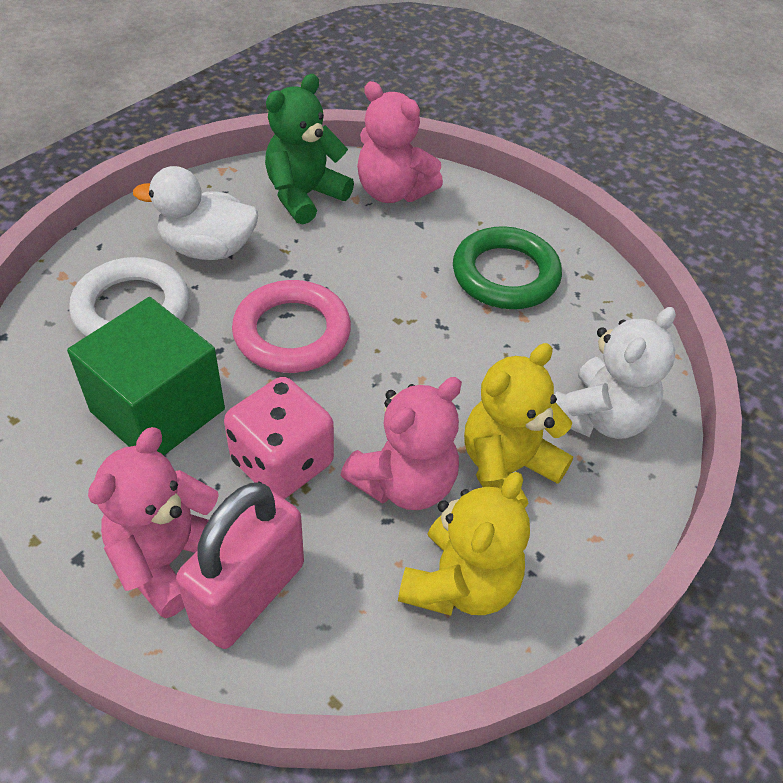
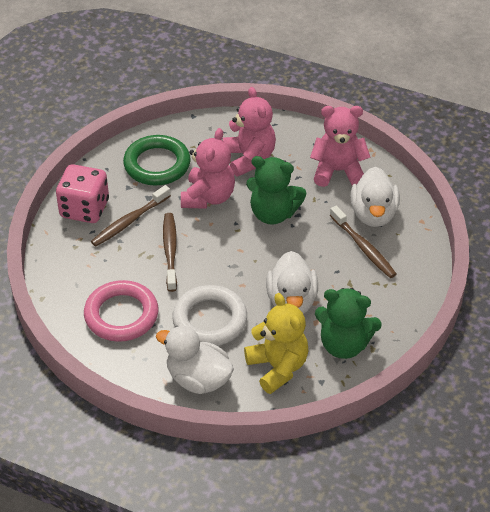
brown toothbrush: none = 0 -> [91,185,171,246] [163,213,177,292] [330,206,396,278] = 3
green cube: [67,297,225,455] = 1 -> none = 0
green teddy bear: [265,74,354,225] = 1 -> [246,156,306,225] [315,288,382,359] = 2
pink padlock: [176,482,304,649] = 1 -> none = 0
white duck: [133,166,258,260] = 1 -> [156,326,234,394] [266,251,318,314] [350,167,400,227] = 3
white teddy bear: [555,307,676,439] = 1 -> none = 0
yellow teddy bear: [398,472,530,616] [464,343,573,508] = 2 -> [244,293,308,394] = 1

